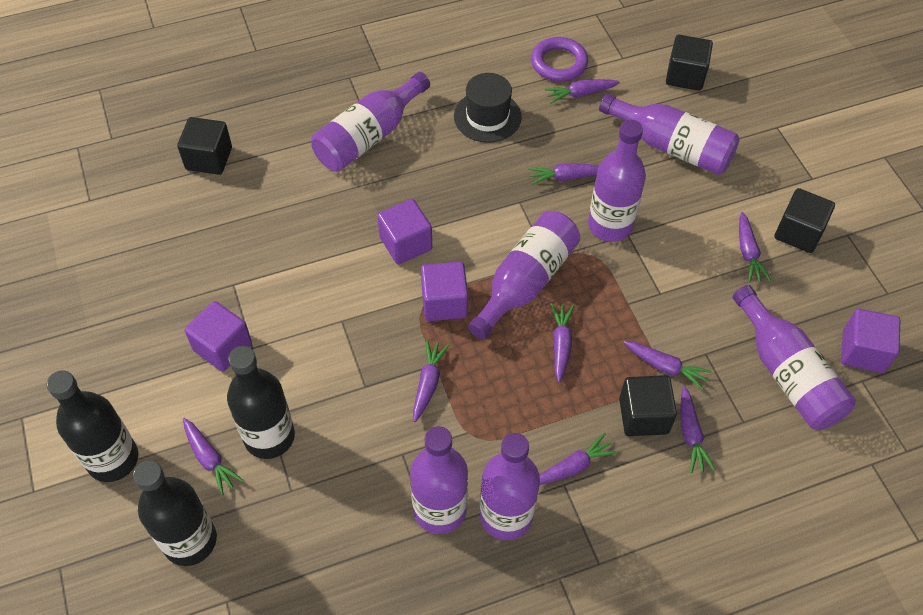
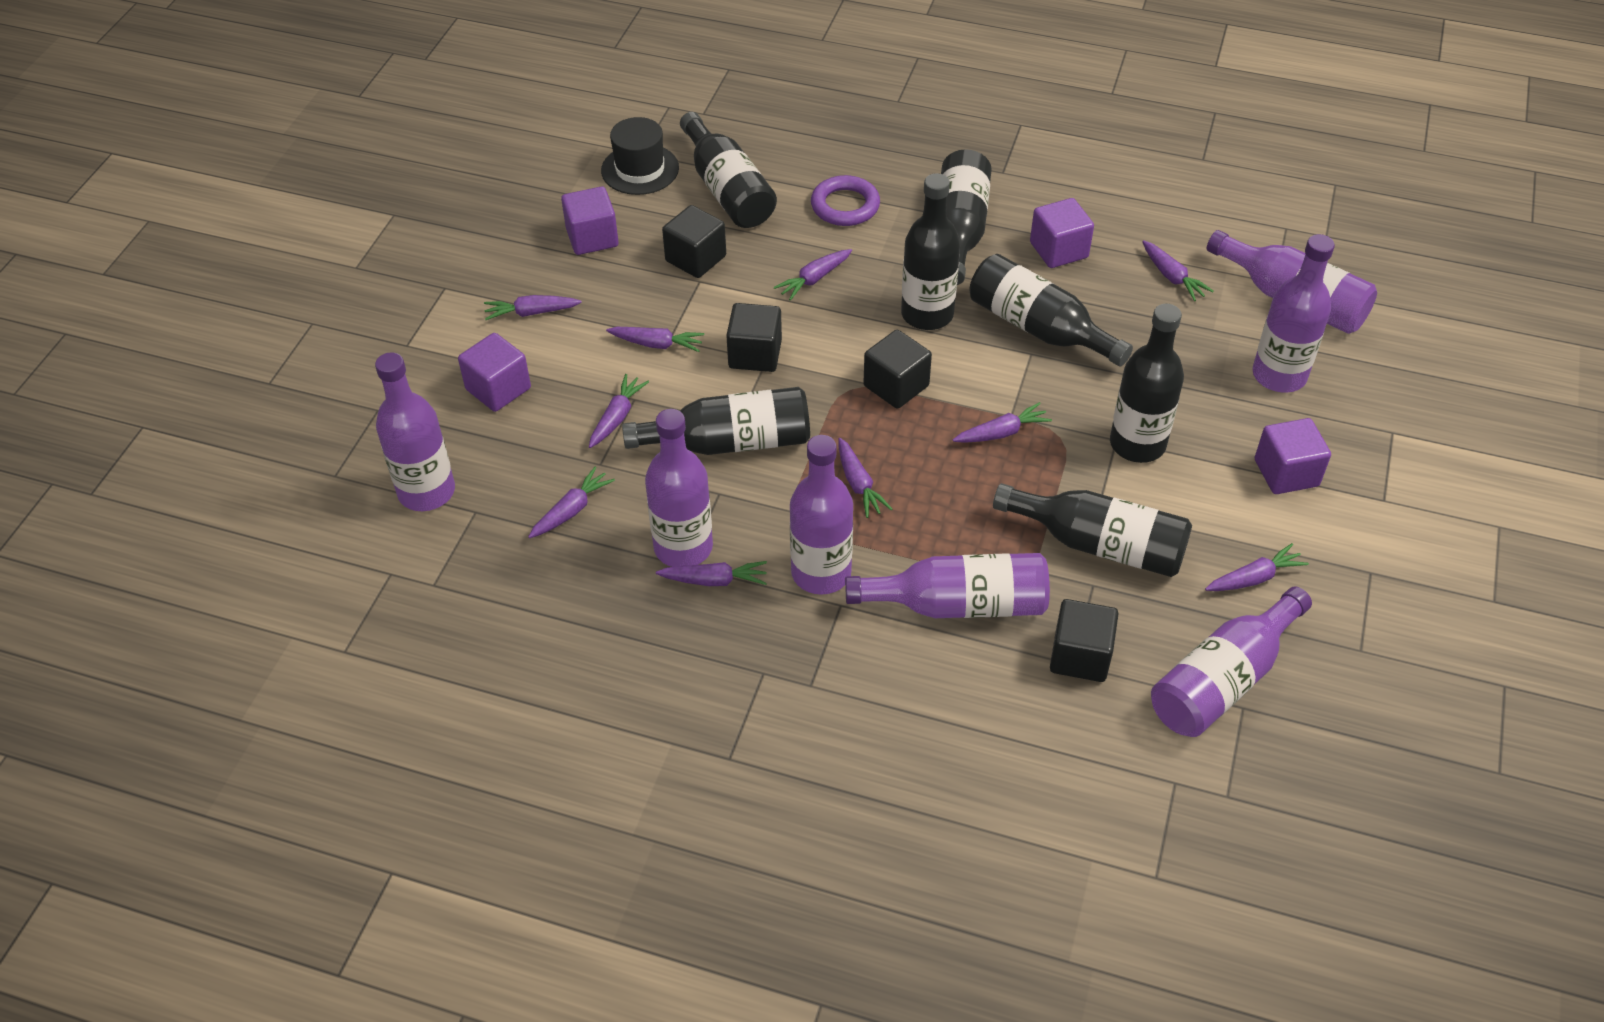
black bottle: [46,370,138,482] [133,460,217,566] [227,346,295,459] = 3 -> [622,387,810,455] [680,112,777,228] [901,173,960,330] [941,149,992,285] [969,254,1133,367] [993,483,1192,577] [1110,304,1184,463] = 7
purple carrot: [183,418,244,496] [413,340,449,422] [528,163,599,185] [539,432,618,485] [544,79,620,104] [551,303,574,382] [623,341,711,390] [680,386,715,473] [739,212,771,282] = 9 -> [484,295,582,320] [528,467,615,538] [589,374,649,448] [606,327,704,352] [656,561,767,586] [774,249,852,301] [838,438,892,518] [953,402,1052,443] [1142,240,1213,301] [1205,543,1309,591] = 10

